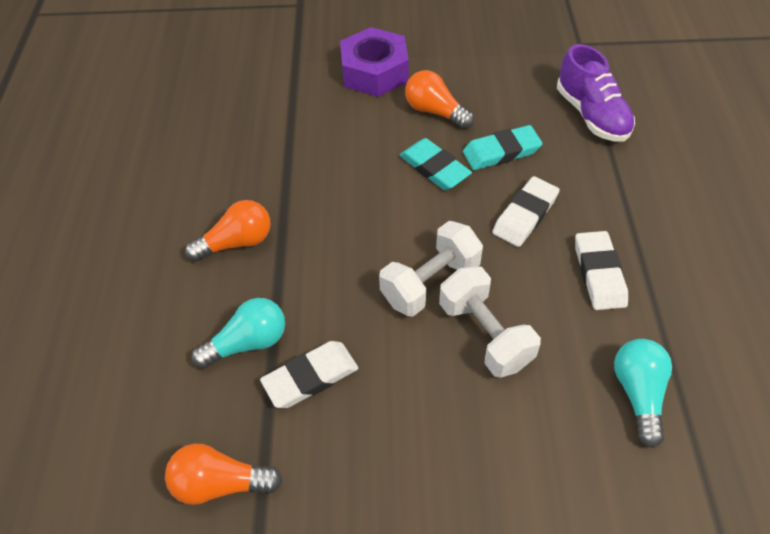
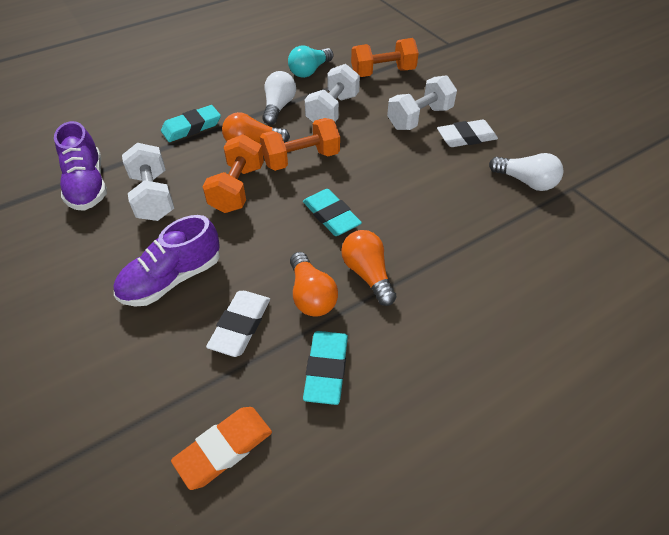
orange dumbbell: none = 0 -> [202,134,264,213] [260,118,340,171] [351,38,419,77] = 3
orange eraser: none = 0 -> [171,407,272,490] = 1
purple nut: [340,27,409,97] = 1 -> none = 0
purple shoe: [557,44,635,142] = 1 -> [54,121,107,211] [113,215,220,307] = 2
turquoise eraser: [399,138,472,190] [463,125,543,170] = 2 -> [161,105,221,142] [303,189,362,236] [303,331,348,405] = 3
turquoise light bulb: [192,298,285,369] [614,339,672,448] = 2 -> [288,45,333,78] = 1
white dumbbell: [379,221,483,317] [439,266,541,378] = 2 -> [122,143,174,221] [305,64,360,122] [387,75,457,130] = 3
white eraser: [260,341,358,408] [492,176,560,247] [575,231,628,310] = 3 -> [206,291,270,357] [437,119,498,147] = 2
white light bulb: none = 0 -> [263,71,296,125] [489,153,564,191] = 2

